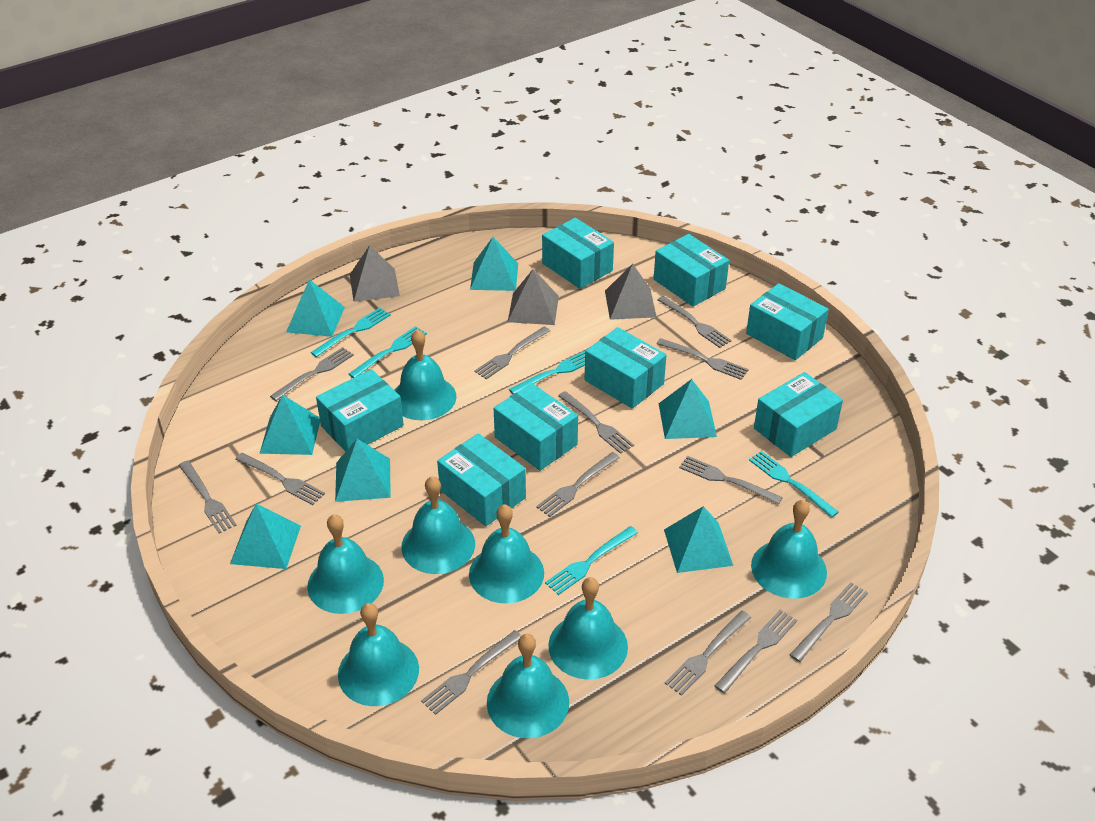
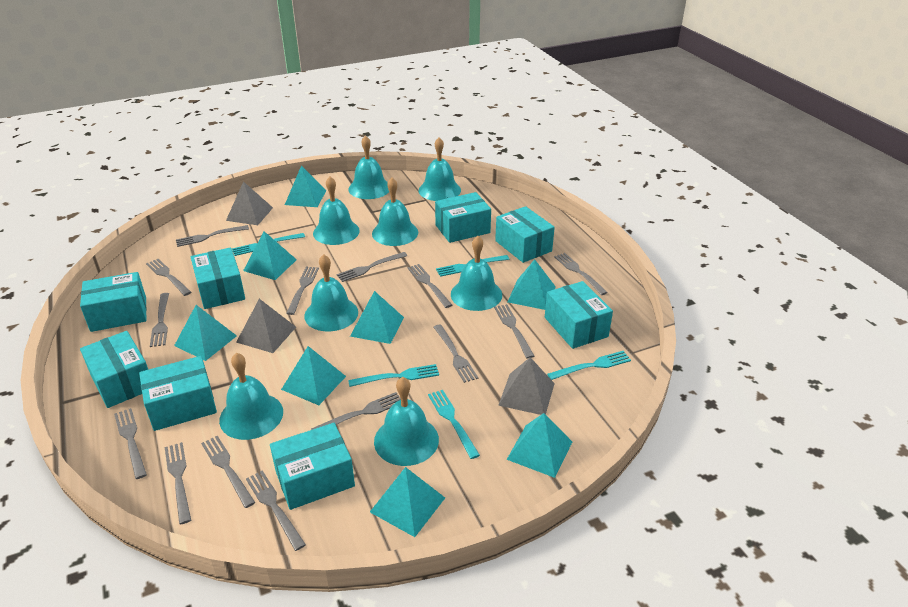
grey fork: [178,461,237,533] [235,453,325,505] [270,347,354,401] [421,630,522,715] [475,327,550,379] [536,452,620,517] [558,391,634,454] [656,338,749,380] [657,296,731,348] [665,611,751,696] [679,456,783,505] [715,610,797,693] [790,582,868,662] = 13 -> [114,408,147,479] [146,259,191,296] [150,293,169,347] [165,442,191,524] [176,225,249,247] [201,436,255,508] [246,471,306,551] [286,267,319,315] [311,392,401,430] [336,252,407,282] [407,264,452,308] [434,324,478,383] [494,304,534,359] [554,253,608,295] = 14
turquoise pyramid: [230,503,301,569] [259,395,320,455] [286,279,345,337] [335,439,391,502] [470,237,518,291] [658,379,717,439] [664,506,733,573] = 7 -> [174,305,237,361] [243,231,297,280] [281,346,346,405] [285,166,326,207] [350,291,404,344] [370,467,445,537] [507,413,572,478] [508,259,556,310] = 8

